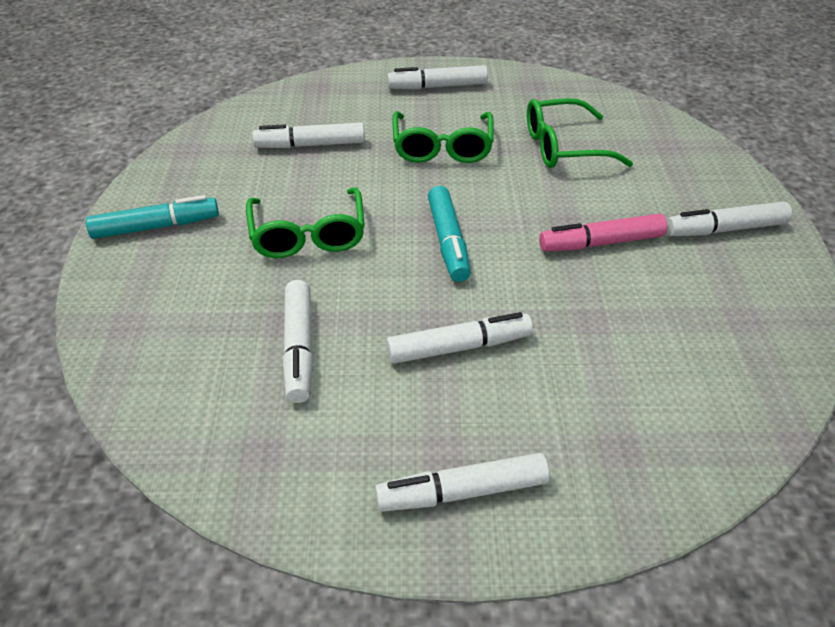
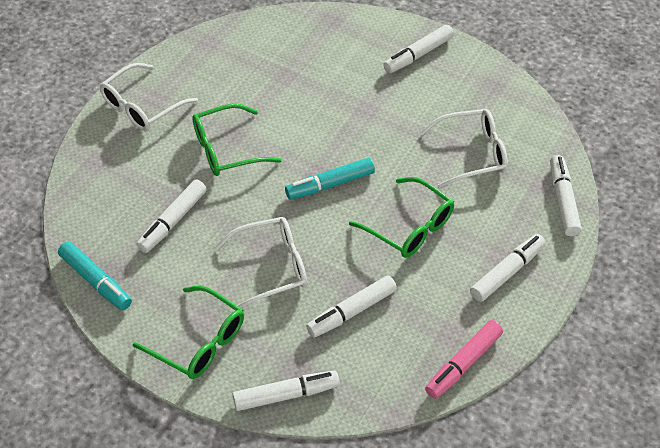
white glasses: none = 0 -> [100,63,198,131] [215,217,307,308] [420,109,508,188] = 3

